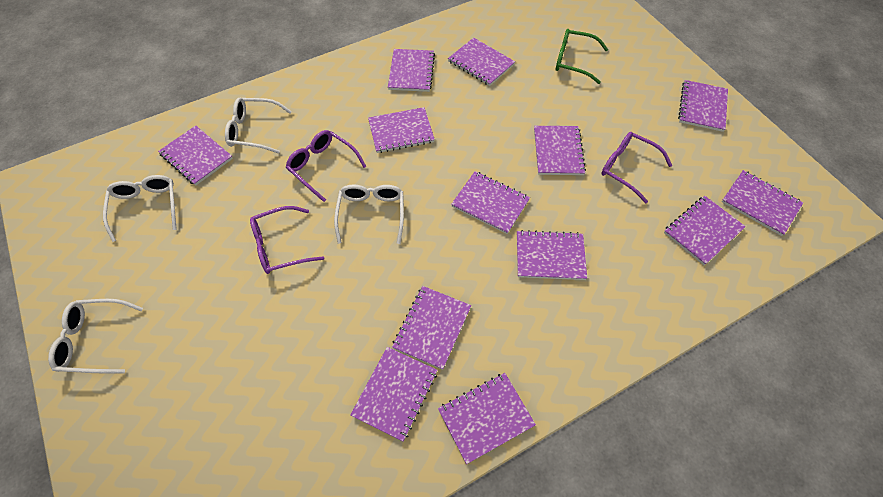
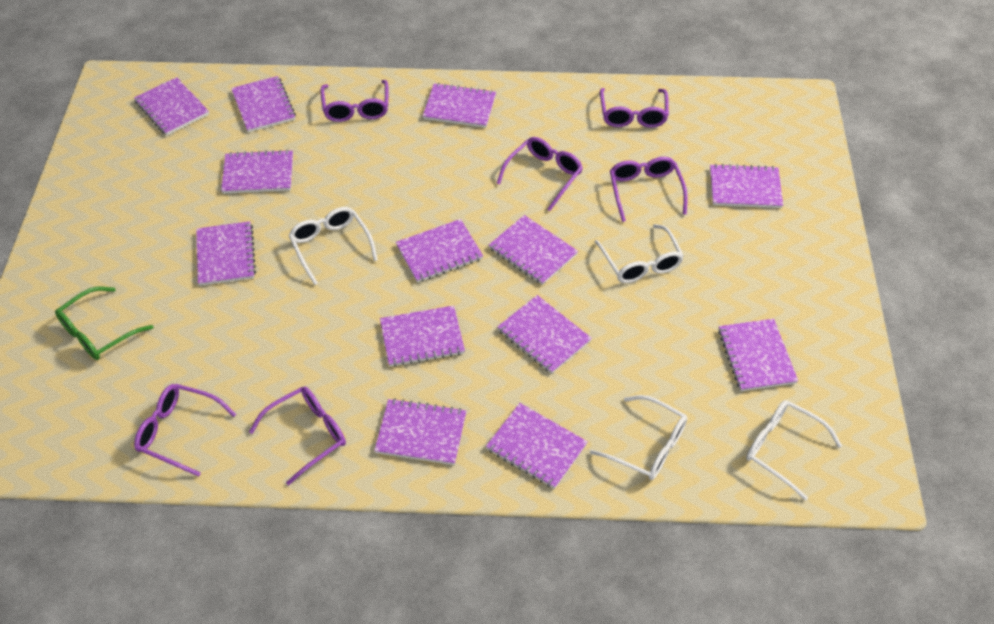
purple glasses: [250,206,324,274] [286,130,367,202] [601,132,672,203] = 3 -> [134,384,236,477] [249,386,346,485] [321,80,388,122] [497,137,583,211] [600,88,669,128] [610,157,688,222] = 6

